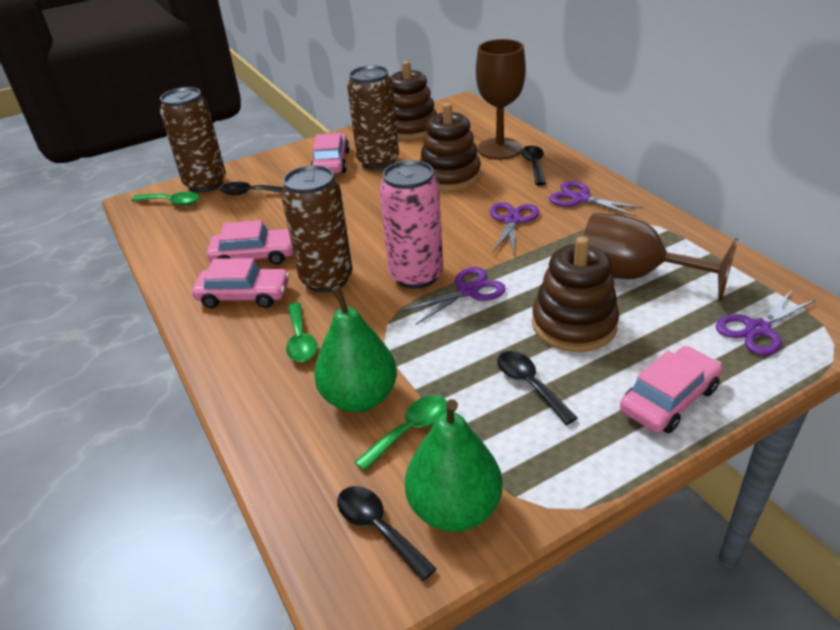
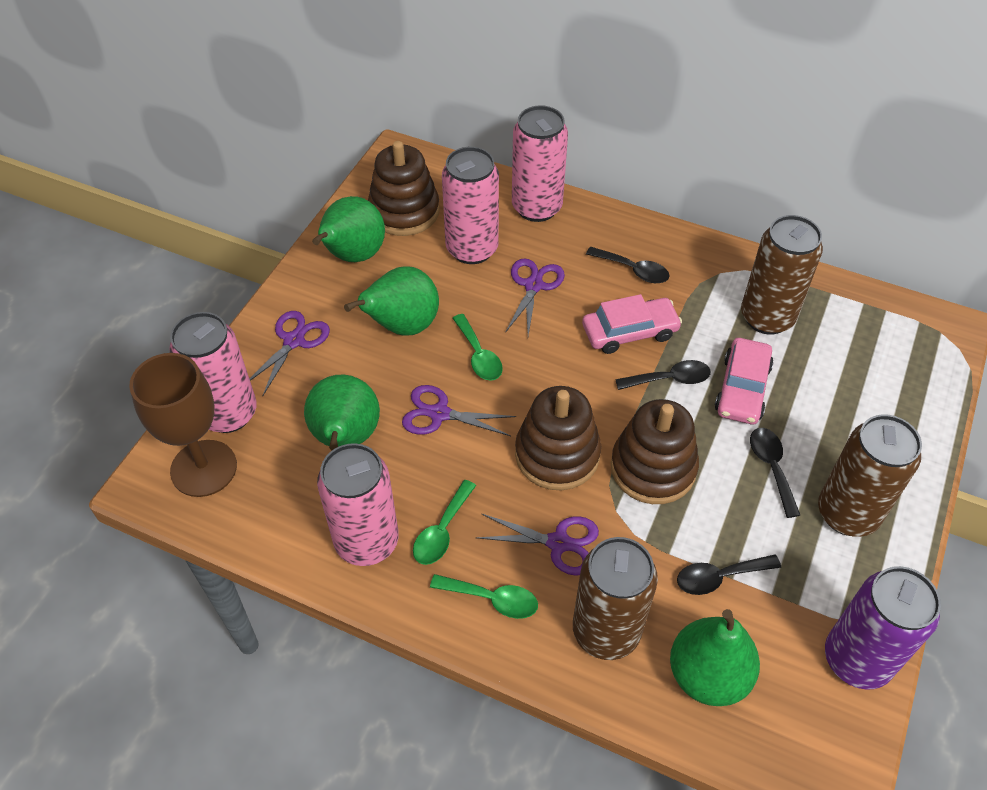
brown goblet: [476,39,526,160] [583,213,738,301] = 2 -> [129,353,237,497] = 1
green pear: [314,285,397,412] [405,399,502,532] = 2 -> [304,375,380,450] [312,196,385,262] [344,266,439,336] [670,609,760,706] = 4
pink can: [380,160,443,289] = 1 -> [169,312,257,433] [317,443,399,566] [442,147,499,264] [512,105,568,222] = 4
pink car: [192,258,290,308] [207,220,293,265] [311,133,350,174] [620,346,723,433] = 4 -> [582,294,682,354] [715,338,774,424] = 2
purple can: none = 0 -> [825,566,941,690] = 1

